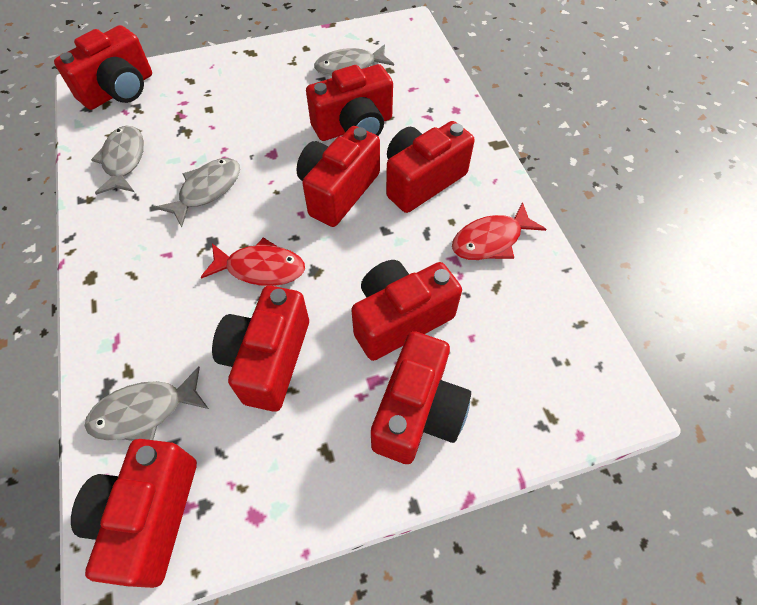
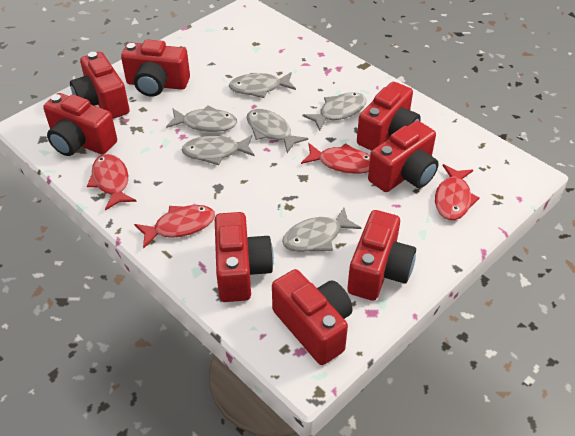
grey fish: [85,366,209,441] [91,126,144,195] [155,158,240,227] [314,44,394,76] = 4 -> [166,105,237,132] [182,135,255,165] [229,72,296,98] [247,109,308,153] [282,208,361,252] [302,92,366,131] = 6
red fish: [201,238,305,286] [452,202,546,260] = 2 -> [87,154,137,210] [134,205,215,249] [301,143,370,174] [435,164,480,220] = 4

